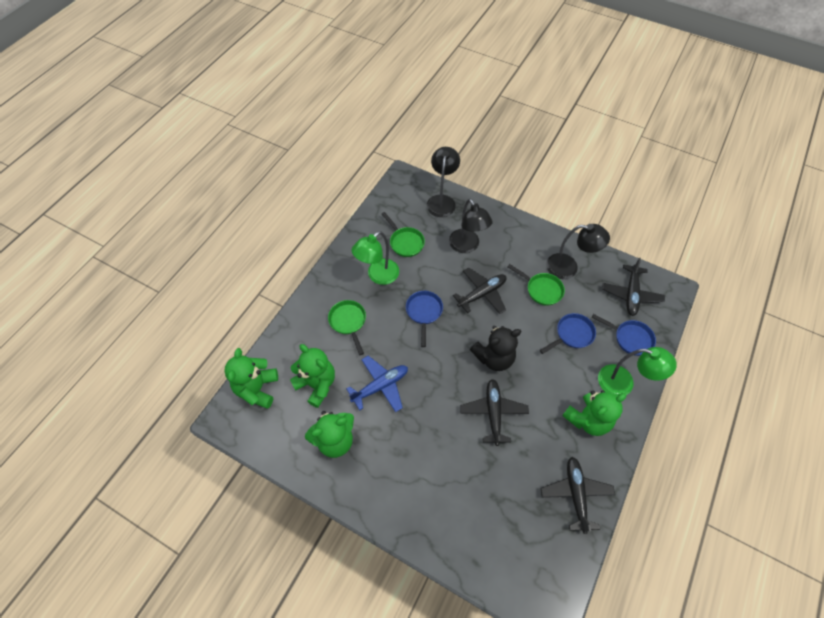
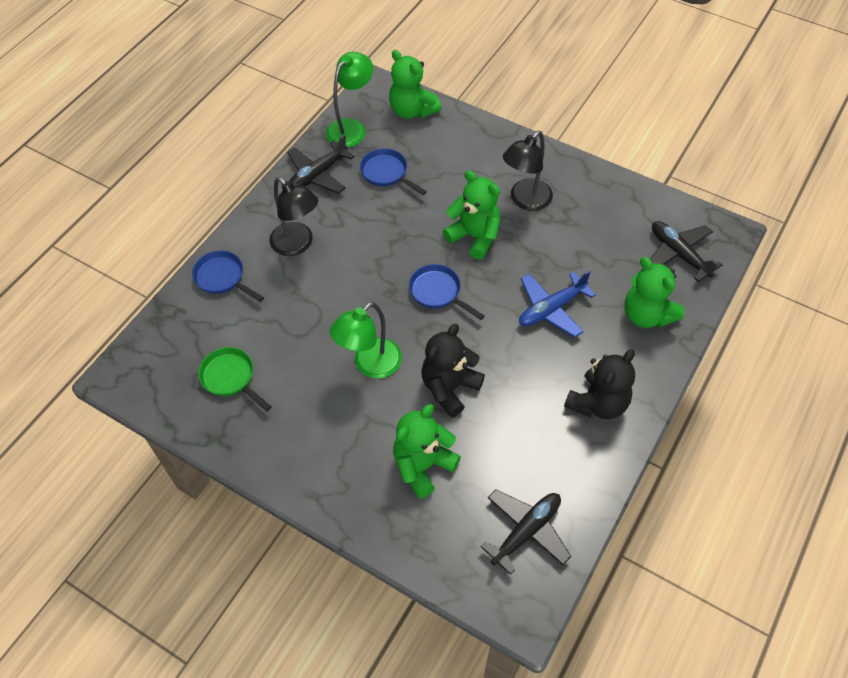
black lamp: [427,147,460,217] [449,199,493,253] [546,224,610,279] = 3 -> [269,177,318,256] [503,131,553,211] = 2
black plane: [453,267,507,314] [460,379,529,446] [541,457,615,534] [602,258,665,316] = 4 -> [287,134,355,194] [480,490,571,575] [650,221,722,282] = 3
black teddy bear: [470,326,521,371] = 1 -> [421,324,485,418] [564,350,635,419] = 2
green pan: [328,300,366,355] [382,212,425,257] [508,264,565,306] = 3 -> [198,347,272,411] = 1

